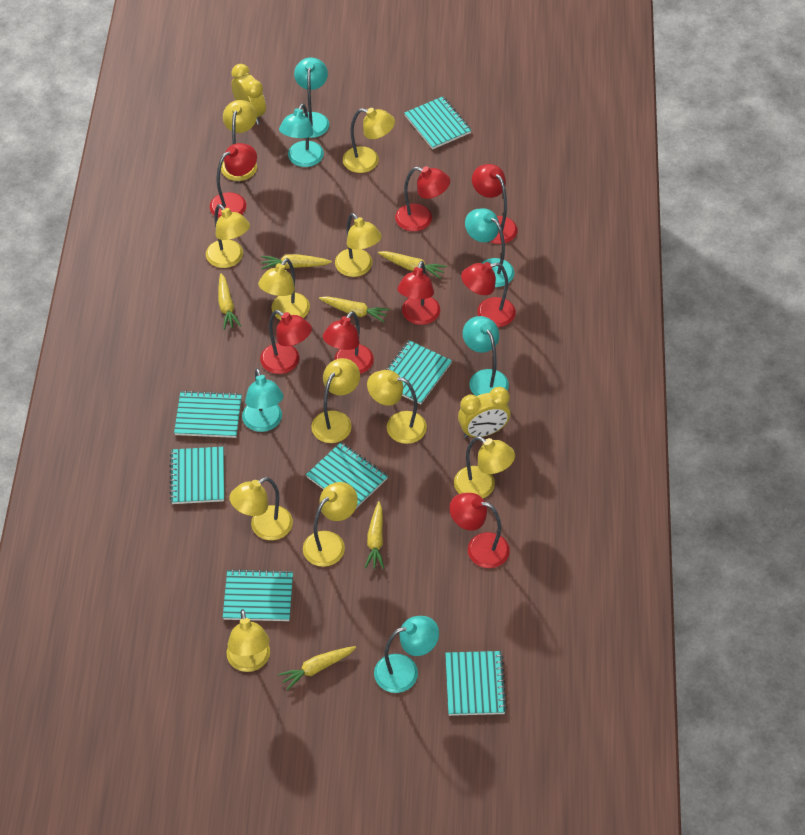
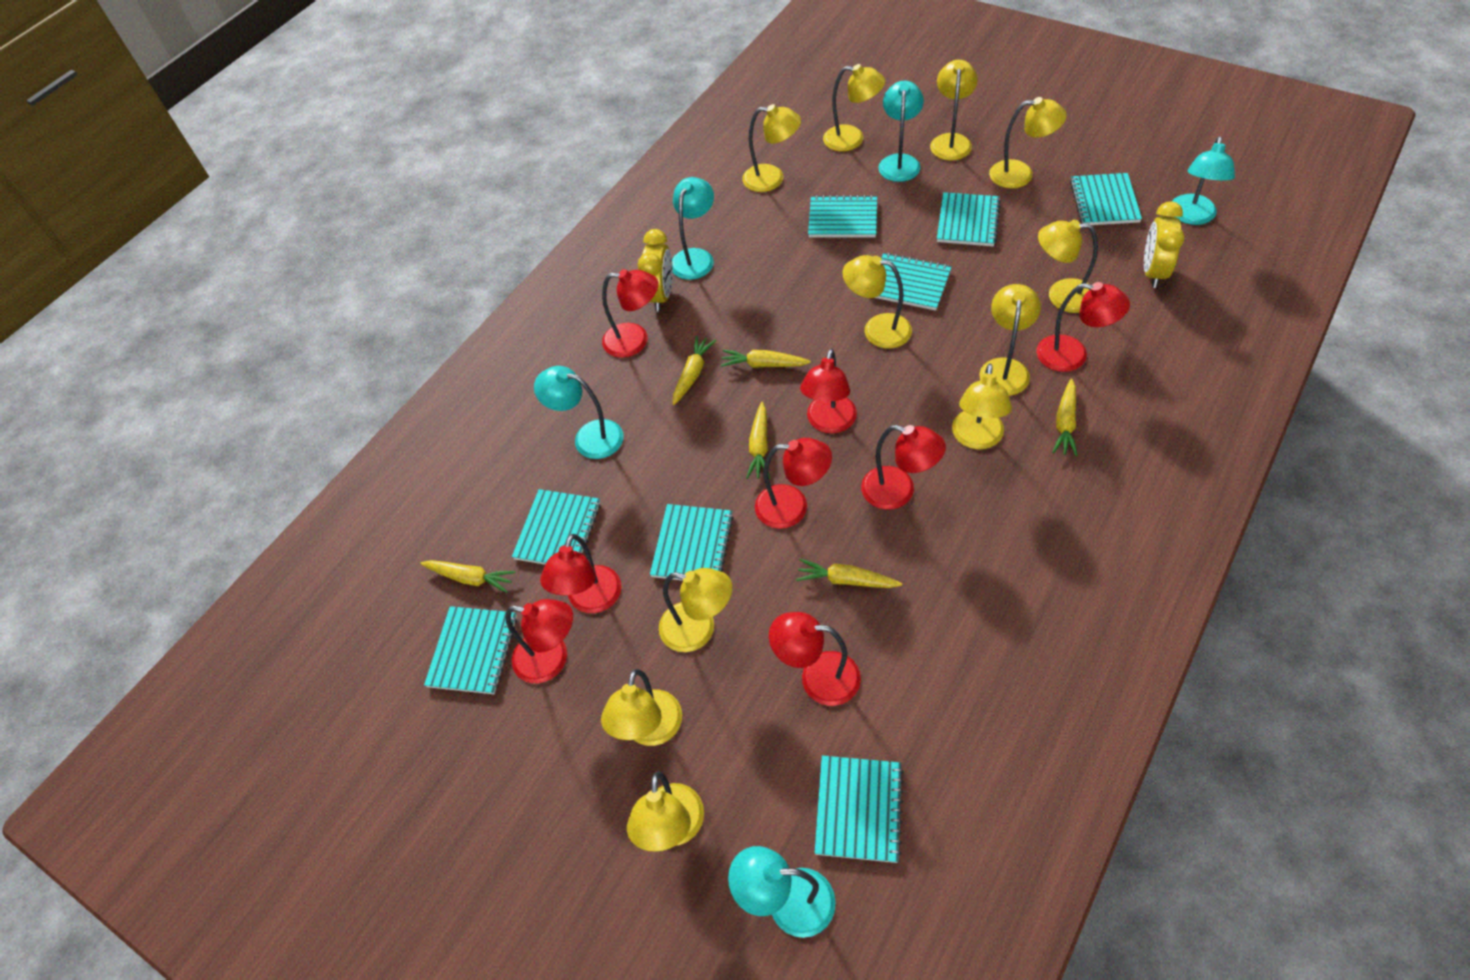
turquoise lamp: [242,368,283,432] [279,103,324,167] [294,57,329,138] [374,616,439,693] [463,316,509,396] [465,208,514,287] = 6 -> [534,366,624,459] [672,177,714,280] [728,846,836,938] [878,81,924,182] [1172,137,1235,225] = 5
turquoise notebook: [169,447,224,504] [174,391,242,438] [223,569,293,621] [306,442,388,508] [385,340,452,405] [404,96,472,149] [445,651,507,716] = 7 -> [424,606,517,694] [512,489,601,565] [650,504,734,581] [808,195,877,237] [814,756,904,863] [875,253,952,311] [937,192,1001,246] [1070,173,1142,225] = 8

